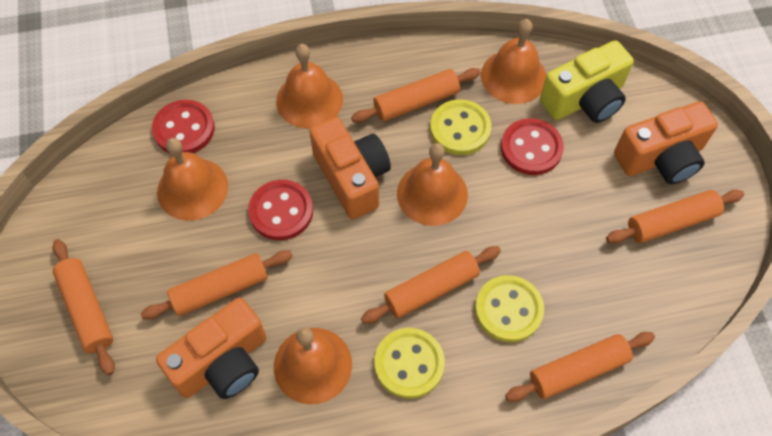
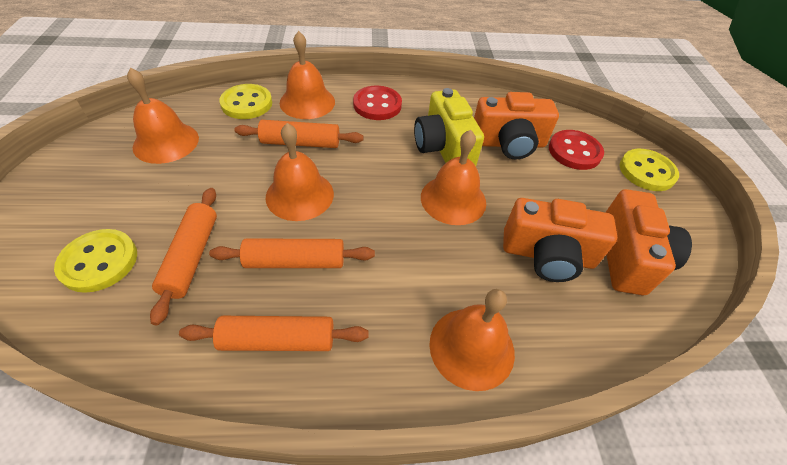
orange rolling pin: [52,239,115,375] [141,250,293,320] [351,68,481,123] [361,246,501,324] [505,332,655,402] [606,190,744,244] = 6 -> [150,188,217,325] [179,316,368,351] [209,238,375,268] [234,120,363,148] = 4
red button: [152,100,215,153] [248,180,313,240] [501,118,564,175] = 3 -> [353,86,402,120] [549,130,604,170] = 2

